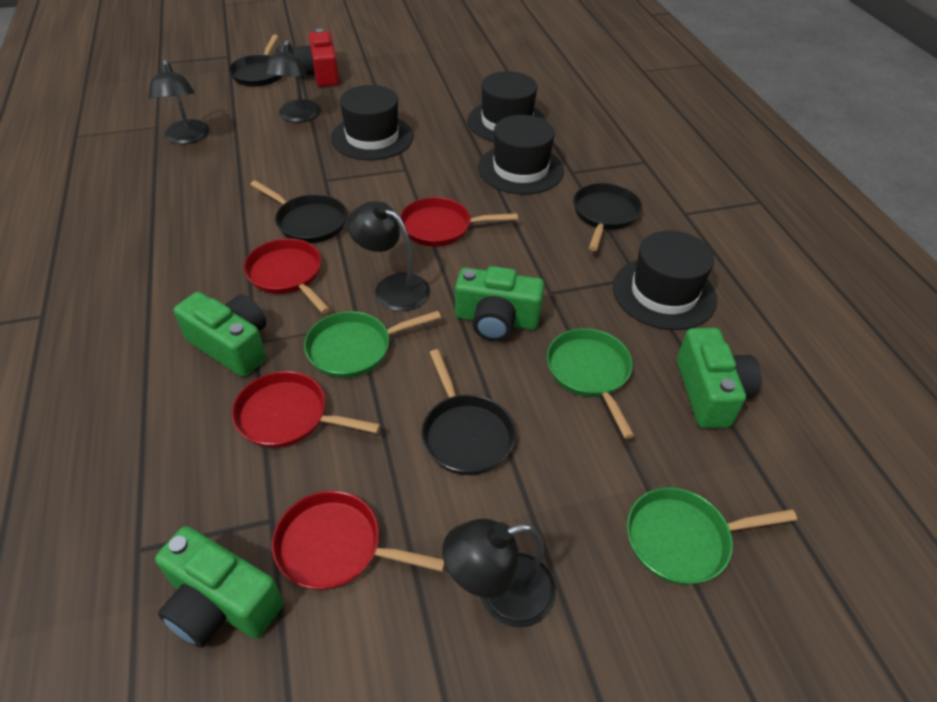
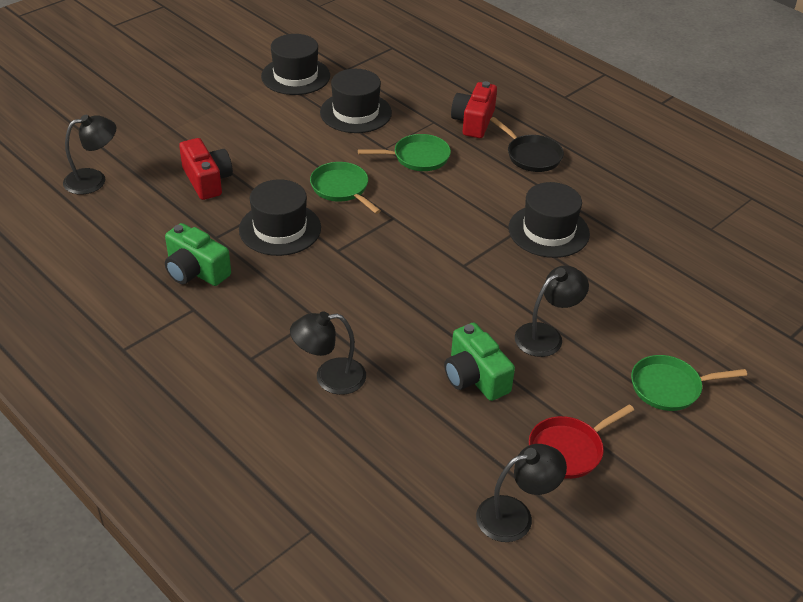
black pan: [229,35,283,87] [250,180,347,243] [422,349,516,475] [573,183,642,251] = 4 -> [490,117,564,172] = 1
green camera: [155,526,283,648] [174,292,267,377] [455,266,544,341] [677,328,761,428] = 4 -> [165,223,231,286] [444,323,515,401] = 2
red camera: [294,29,339,87] = 1 -> [179,138,233,200] [451,81,497,138] = 2
red pan: [232,371,381,448] [244,239,330,313] [272,491,445,590] [400,197,518,247] = 4 -> [529,404,634,479] = 1

